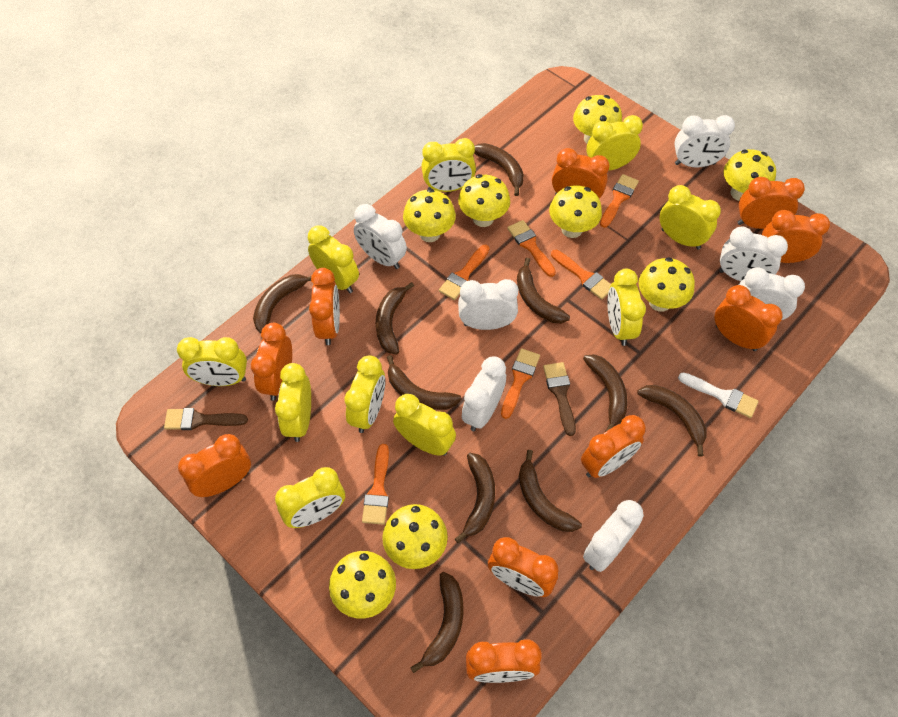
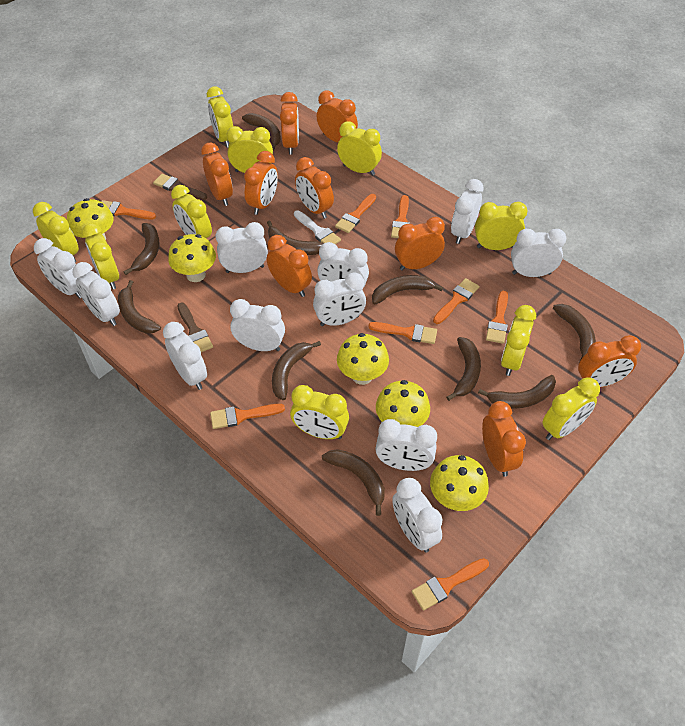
orange brush: [362,444,389,525] [439,245,490,300] [501,348,540,419] [507,220,556,277] [551,250,611,300] [600,174,639,228] = 6 -> [101,200,156,220] [210,404,285,429] [335,194,376,233] [368,322,437,344] [391,195,410,238] [412,558,489,611] [433,278,479,324] [486,291,508,344] = 8
orange clock: [178,434,251,497] [251,323,292,401] [309,268,340,345] [466,639,542,683] [488,537,558,597] [552,148,609,198] [581,415,646,478] [715,285,783,351] [738,177,805,229] [762,210,830,263] = 10 -> [201,143,233,206] [244,151,278,215] [267,235,312,297] [280,92,299,154] [295,157,334,219] [317,90,358,142] [395,217,445,271] [482,401,526,477] [578,335,641,388] = 9
white clock: [354,204,407,269] [458,279,518,330] [462,357,506,431] [583,500,644,572] [674,115,735,167] [719,227,788,281] [738,267,805,320] = 7 -> [34,238,82,299] [72,262,120,326] [163,322,207,390] [216,222,268,273] [230,299,285,351] [313,272,366,326] [317,242,369,288] [376,419,437,471] [392,478,442,552] [451,179,484,244] [511,229,566,277] = 11
yellow mushroom: [329,551,396,619] [382,504,448,569] [403,189,456,242] [458,174,510,227] [549,185,602,238] [573,95,622,143] [639,257,695,312] [723,149,776,201] = 8 -> [67,198,113,240] [168,234,216,282] [337,333,389,385] [376,380,430,427] [430,455,489,511] = 5

